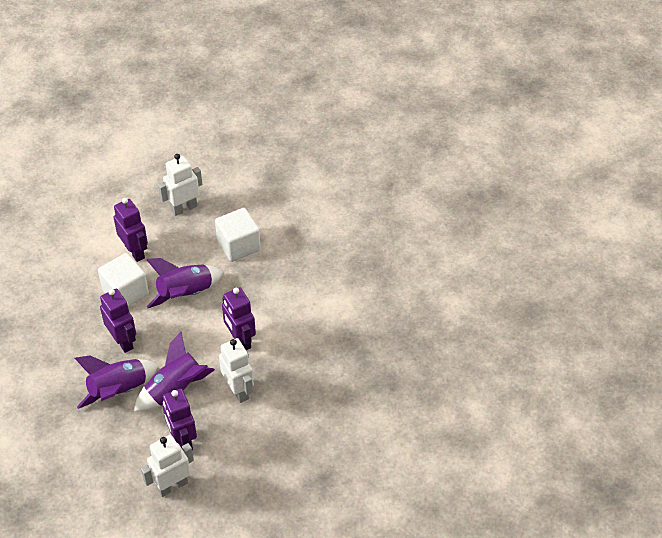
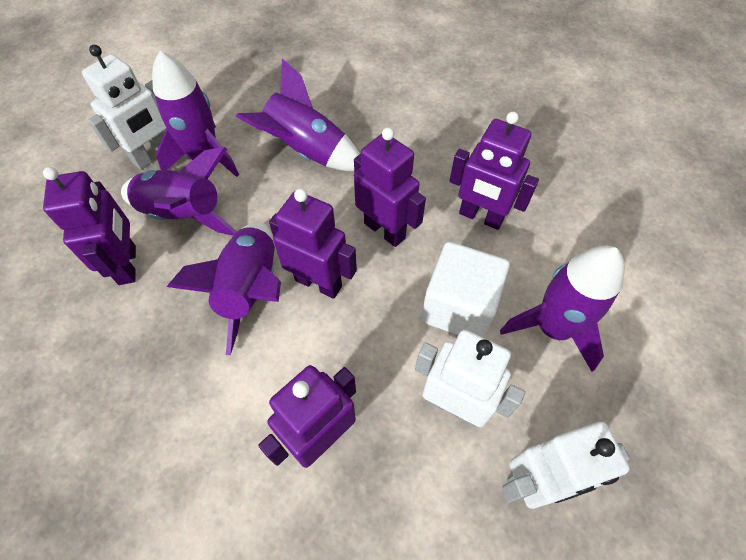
purple robot: [100,289,136,353] [113,198,148,262] [162,388,197,450] [222,287,256,350] = 4 -> [43,167,136,285] [258,365,356,468] [269,188,357,299] [354,127,426,247] [449,112,539,230] = 5
purple rocket: [75,356,159,409] [134,332,215,411] [146,258,223,308] = 3 -> [121,147,237,236] [152,51,239,177] [167,222,281,355] [236,58,360,171] [500,246,625,372] = 5
white cube: [98,253,149,306] [215,208,261,262] = 2 -> [421,242,510,338] = 1

